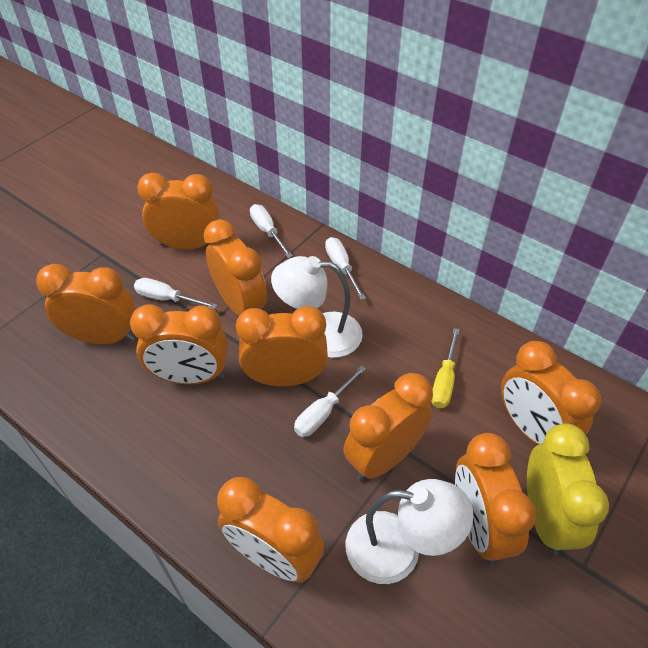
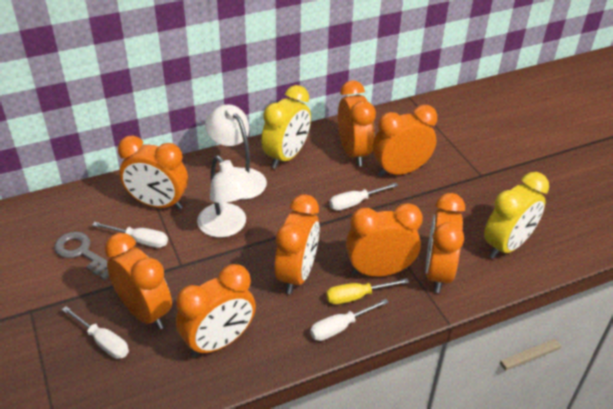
grey key: none = 0 -> [54,232,109,280] = 1
orange clock: [36,264,136,344] [130,305,228,384] [137,173,219,250] [203,219,267,316] [217,477,324,583] [236,306,328,386] [343,373,433,481] [455,433,536,565] [501,341,601,445] = 9 -> [105,233,172,329] [118,135,188,210] [176,264,256,357] [274,194,320,294] [338,80,376,166] [346,203,423,277] [373,105,437,177] [426,193,465,293] = 8
yellow clock: [527,423,609,556] = 1 -> [261,85,311,168] [484,172,549,259] = 2

